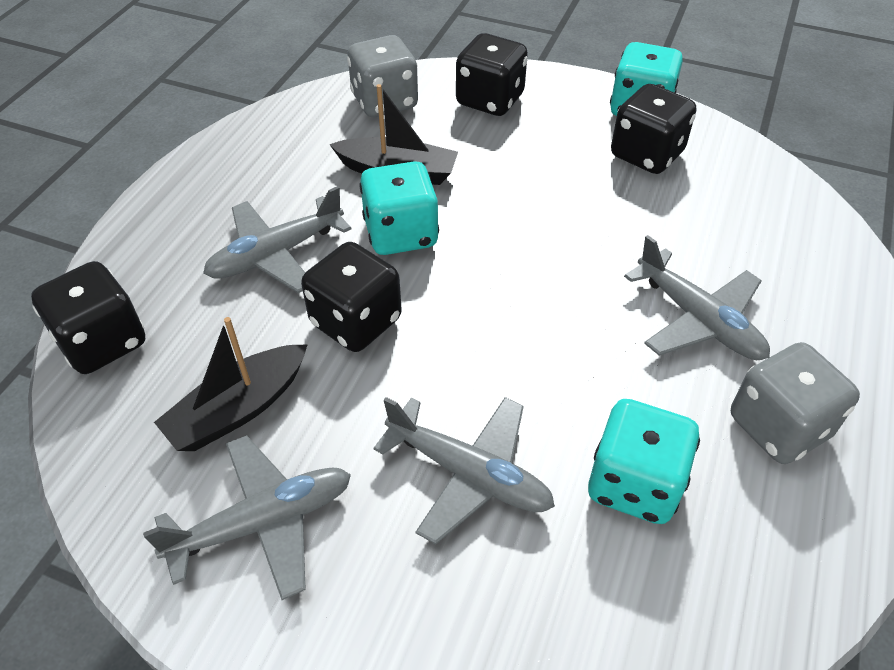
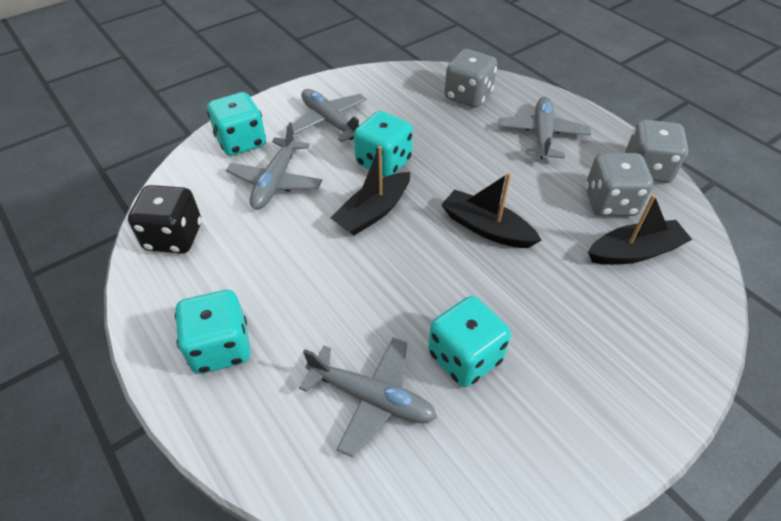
black boat: [154,317,308,451] [329,84,458,185] = 2 -> [331,146,410,235] [441,172,541,248] [588,194,692,265] = 3
black dice: [31,261,145,374] [301,242,402,352] [456,33,528,116] [611,84,696,174] = 4 -> [128,185,202,254] = 1
grey dice: [347,35,418,117] [731,342,860,464] = 2 -> [444,49,497,108] [585,153,653,216] [625,120,688,183] = 3
turquoise dice: [359,161,439,255] [588,399,700,524] [610,42,683,116] = 3 -> [175,290,251,374] [207,92,266,156] [354,111,413,177] [428,296,511,387] = 4

